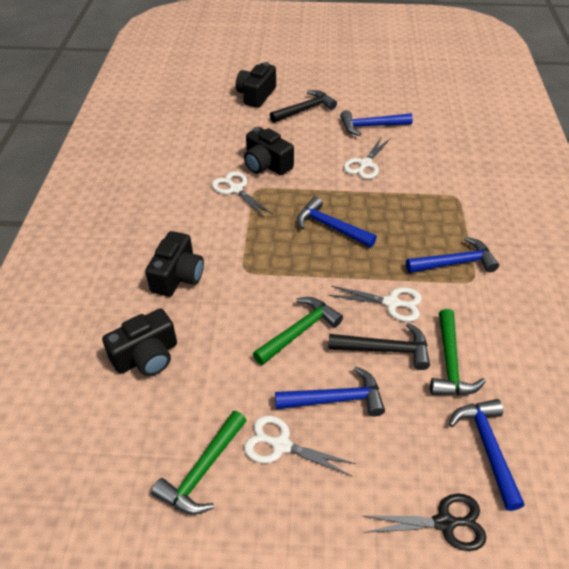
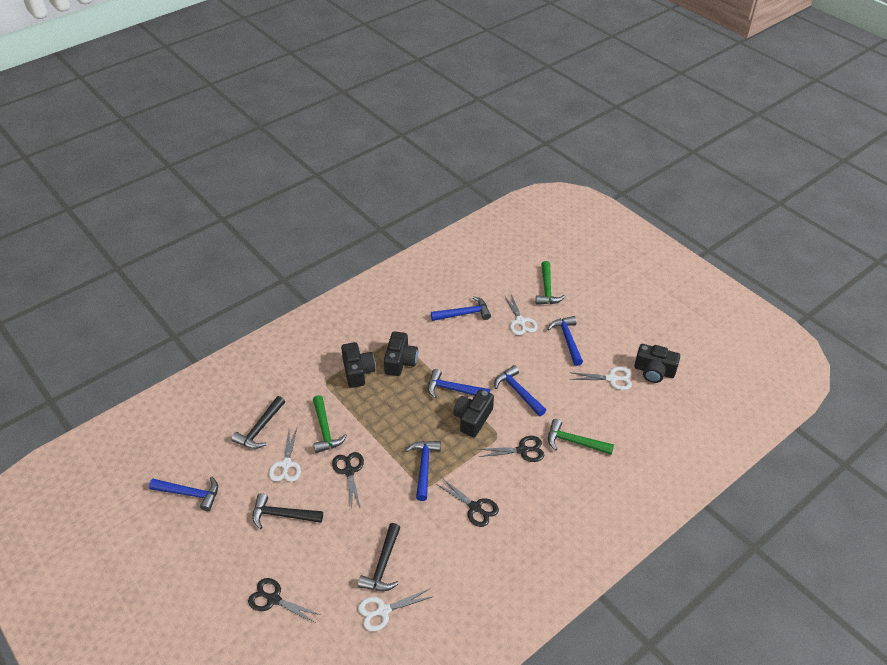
black hammer: [270,90,337,123] [328,323,430,370] = 2 -> [231,396,285,449] [252,493,323,529] [358,523,401,591] = 3
black scissors: [363,493,486,551] = 1 -> [248,578,320,623] [332,452,364,510] [436,478,499,527] [478,436,544,462] = 4
blue hammer: [275,366,385,417] [297,197,377,248] [340,110,413,136] [406,237,499,273] [449,399,525,511] = 5 -> [149,476,218,511] [406,441,441,501] [428,369,490,398] [431,296,491,321] [494,365,546,416] [547,316,583,366] = 6

